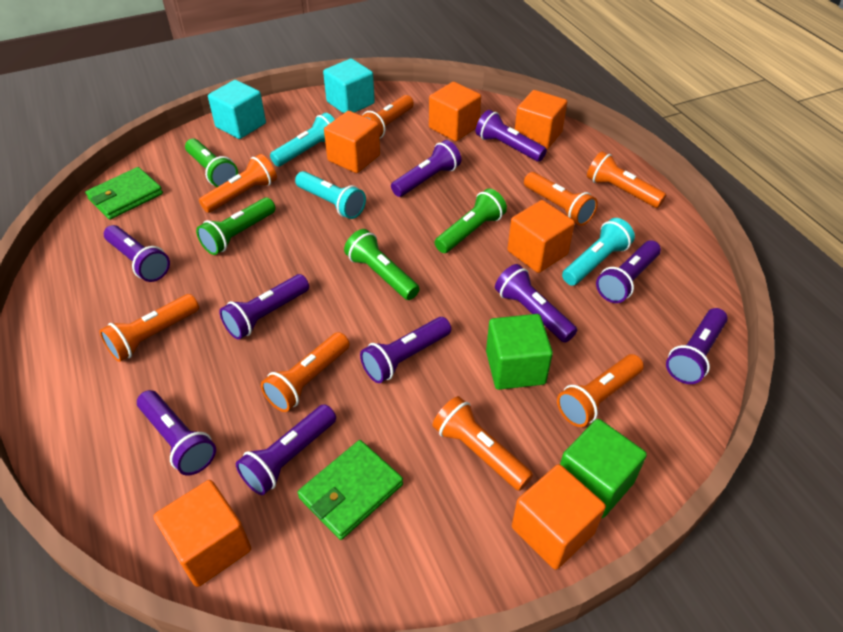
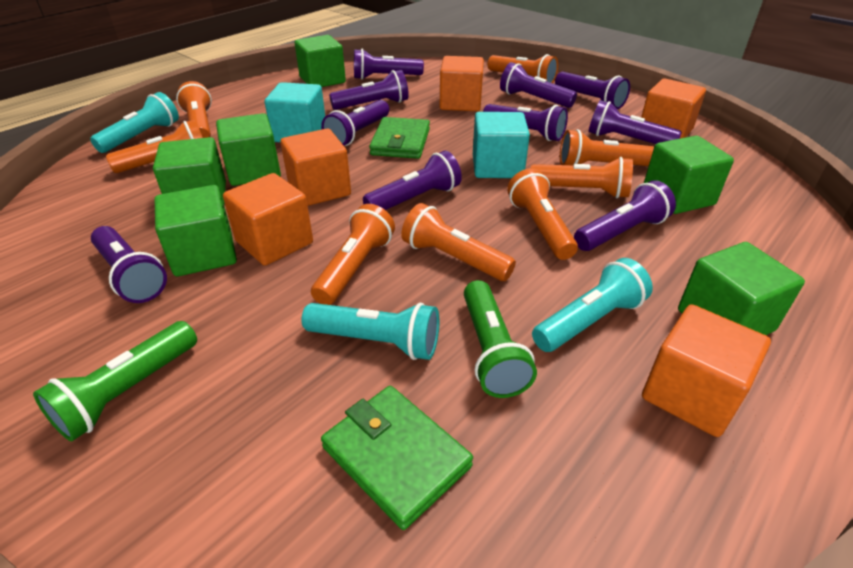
green cube: [486,314,553,390] [560,419,647,518] = 2 -> [153,137,226,204] [155,185,237,276] [216,113,281,186] [294,35,346,87] [644,136,734,214] [678,242,805,335] = 6
green flashlight: [185,139,238,187] [196,198,276,255] [344,229,420,300] [435,189,507,253] = 4 -> [33,321,197,441] [464,280,537,398] = 2
orange cube: [154,480,251,587] [324,111,380,173] [429,82,481,141] [508,200,575,273] [512,464,606,570] [515,90,567,149] = 6 -> [223,173,313,266] [281,129,351,206] [440,56,484,111] [641,78,706,139] [642,304,771,437] = 5

